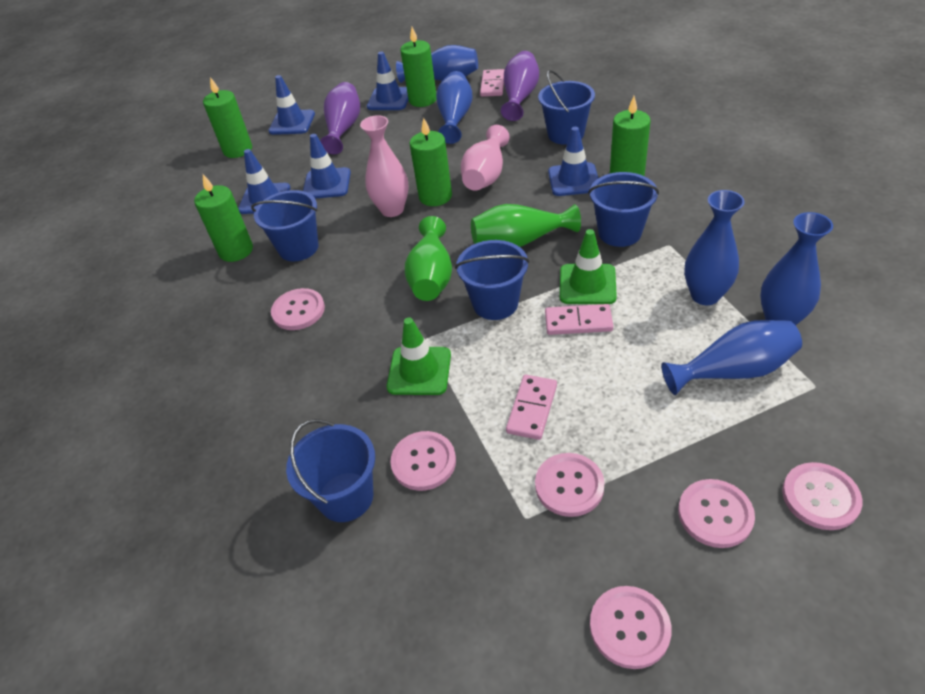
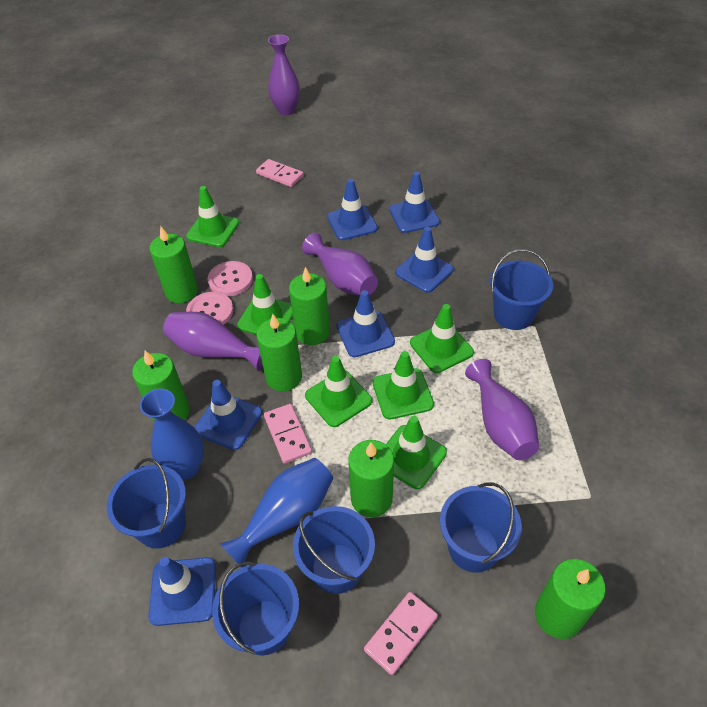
blue traffic cone: [238,149,291,214] [269,75,315,135] [303,134,351,199] [367,51,409,110] [548,127,598,196] = 5 -> [148,557,216,626] [194,380,262,450] [327,179,378,240] [337,290,395,357] [389,172,440,233] [395,227,454,293] = 6
blue vase: [396,45,478,83] [436,71,473,144] [661,320,802,395] [684,190,744,305] [760,212,833,325] = 5 -> [140,389,204,480] [220,458,333,568] = 2
green candle: [194,175,253,262] [203,77,252,158] [400,27,436,107] [410,118,452,206] [610,96,651,176] = 5 -> [132,351,190,422] [149,227,198,303] [256,314,302,391] [289,267,330,345] [348,440,394,517] [535,559,606,639] = 6
green traffic cone: [387,318,451,395] [560,229,617,304] = 2 -> [186,186,239,247] [237,274,293,335] [305,356,372,427] [373,351,434,419] [386,416,447,489] [410,304,474,373] = 6
green vase: [405,216,452,301] [471,204,581,247] = 2 -> none = 0
pink button: [271,288,325,330] [390,431,456,491] [535,453,605,517] [590,586,672,669] [678,479,755,548] [782,462,863,530] = 6 -> [186,292,233,325] [208,261,253,296] = 2
pink vase: [360,115,409,217] [461,125,509,191] = 2 -> none = 0
purple vase: [320,82,360,154] [501,51,539,121] = 2 -> [163,312,263,371] [268,34,300,116] [302,233,378,295] [465,359,539,460] = 4

